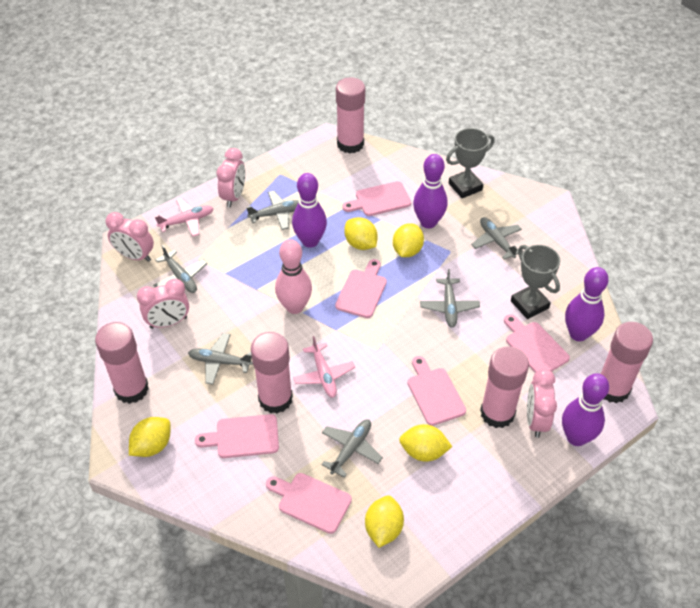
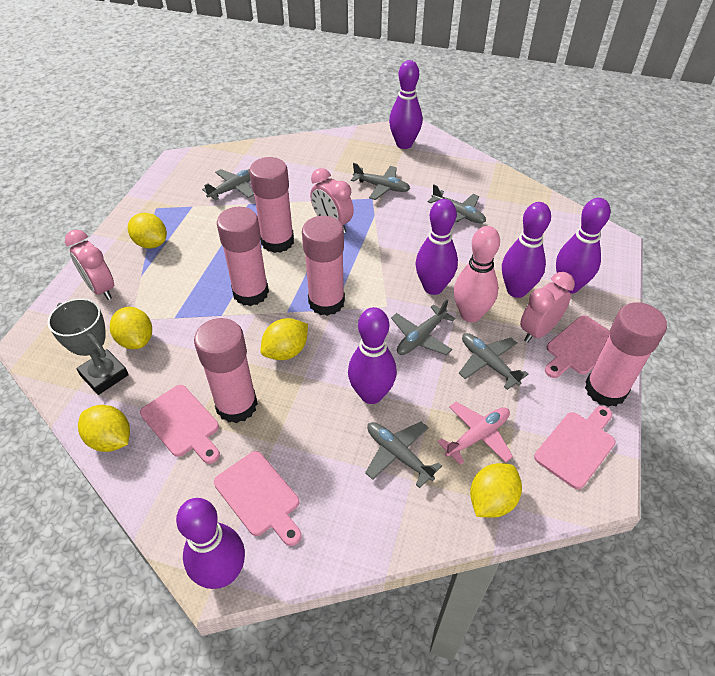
grey trophy: [446,128,494,198] [511,245,560,319] = 2 -> [48,298,129,395] = 1
pink clock: [106,212,154,262] [137,279,189,329] [217,148,245,207] [527,369,557,438] = 4 -> [65,230,114,300] [310,168,354,233] [520,272,575,343] = 3
pink cutting board: [195,414,279,458] [266,473,352,534] [335,259,387,318] [342,181,411,216] [407,356,466,426] [504,314,570,373] = 6 -> [140,385,220,464] [214,451,302,546] [534,406,616,489] [545,315,610,378] = 4
pink plane: [155,198,214,237] [293,336,355,398] = 2 -> [438,402,513,465] = 1
purple bowling pin: [292,173,327,248] [413,154,448,228] [562,374,609,446] [565,267,609,341] = 4 -> [176,498,245,589] [348,307,397,404] [389,60,422,149] [415,199,458,295] [502,202,551,298] [556,198,611,294] = 6

